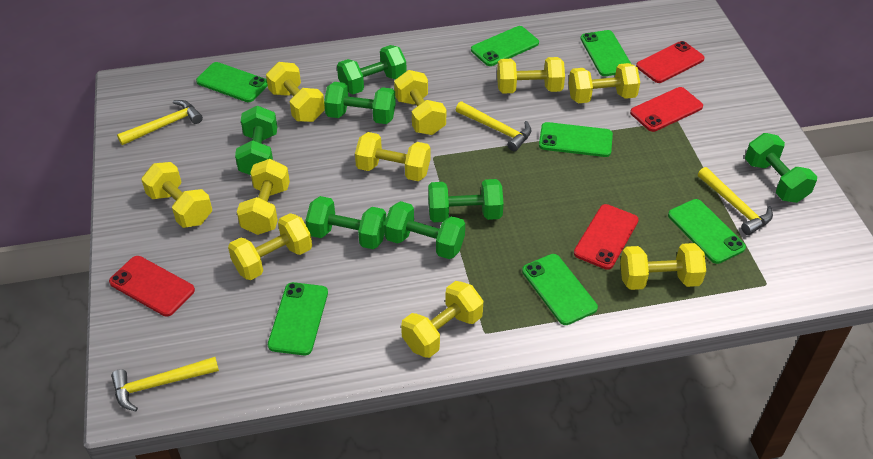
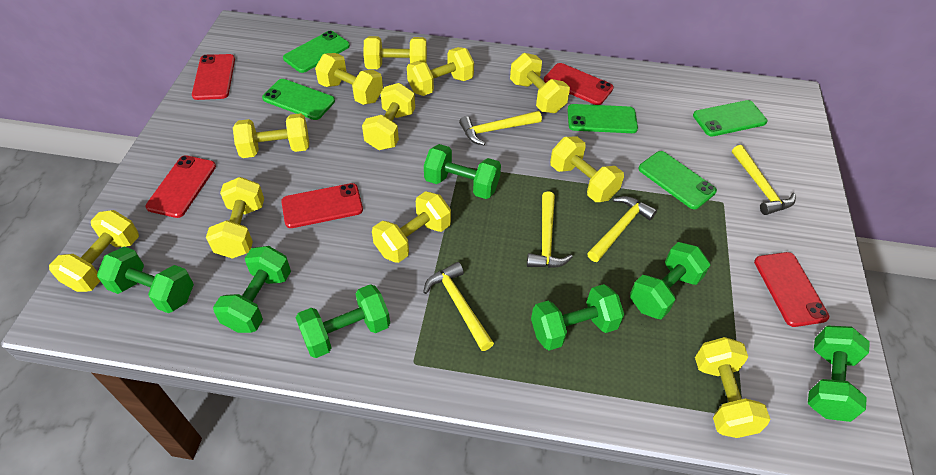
green phone: [196,62,268,102] [268,282,328,355] [471,26,539,66] [522,254,598,325] [539,122,613,157] [581,30,631,76] [668,199,746,264] = 7 -> [262,79,335,120] [283,31,350,73] [568,104,638,133] [638,151,717,209] [693,100,767,137] = 5
red phone: [109,256,195,317] [574,204,639,270] [630,87,703,132] [636,41,705,83] = 4 -> [145,155,216,218] [192,54,235,100] [281,183,363,228] [544,63,614,105] [754,252,829,327] = 5
yellow dumbbell: [141,162,212,228] [228,213,312,280] [237,159,290,235] [266,62,325,122] [355,132,430,181] [394,70,446,135] [401,281,483,358] [497,57,565,94] [568,63,640,103] [620,243,706,290] = 10 -> [49,210,139,292] [206,177,264,259] [233,113,309,158] [315,53,383,105] [362,83,415,150] [363,36,427,69] [372,191,451,263] [407,47,474,96] [510,53,570,113] [550,136,624,202] [695,337,771,438] = 11
yellow hammer: [111,357,219,411] [117,100,203,145] [456,101,532,151] [698,167,773,235] = 4 -> [423,262,494,351] [459,111,542,145] [527,191,573,268] [587,196,657,262] [732,145,796,215] = 5

